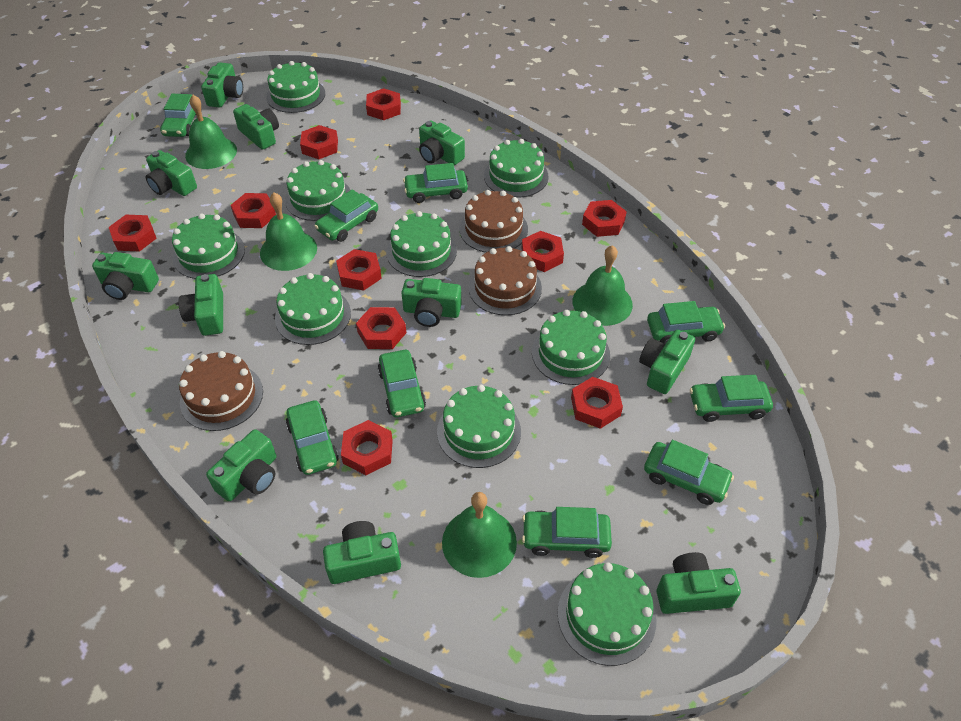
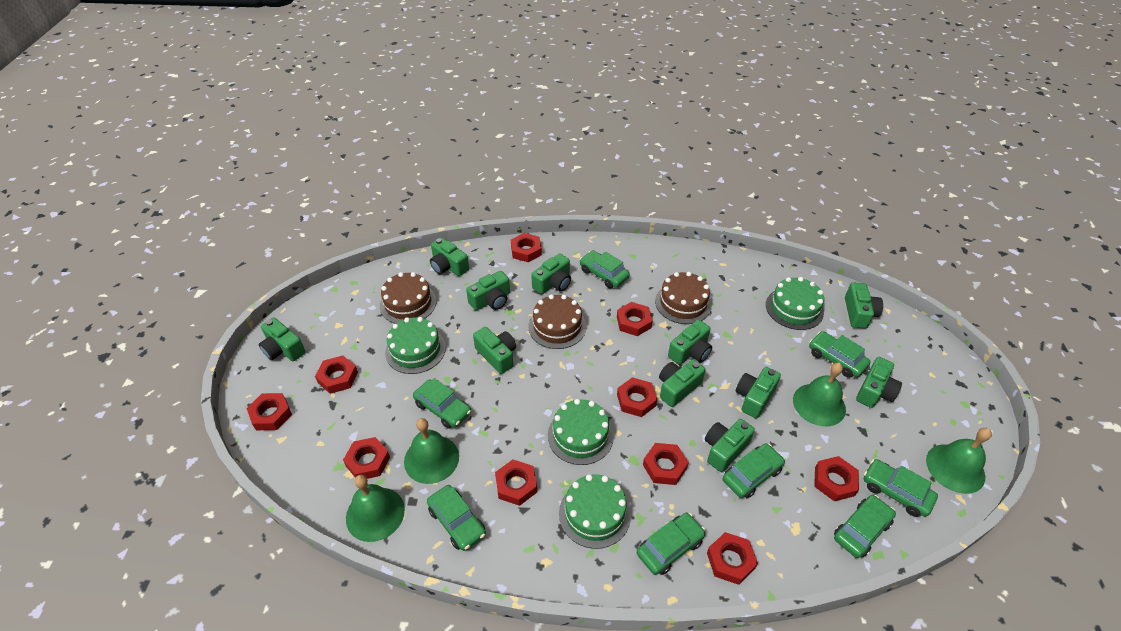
green cake: [172,213,245,279] [266,61,325,113] [275,273,351,345] [285,160,350,221] [386,211,457,277] [437,385,521,468] [484,139,549,198] [532,310,610,385] [558,562,657,666] = 9 -> [385,317,446,374] [548,399,614,465] [559,474,631,549] [766,277,824,330] = 4
green car: [160,94,202,137] [286,400,339,475] [314,190,378,242] [378,350,426,417] [403,163,468,203] [522,507,612,558] [644,440,734,505] [647,301,725,344] [690,375,773,422] = 9 -> [413,378,471,429] [427,485,486,551] [579,250,630,289] [637,513,706,575] [722,443,785,498] [809,331,871,378] [834,495,896,558] [864,459,938,517] = 8

